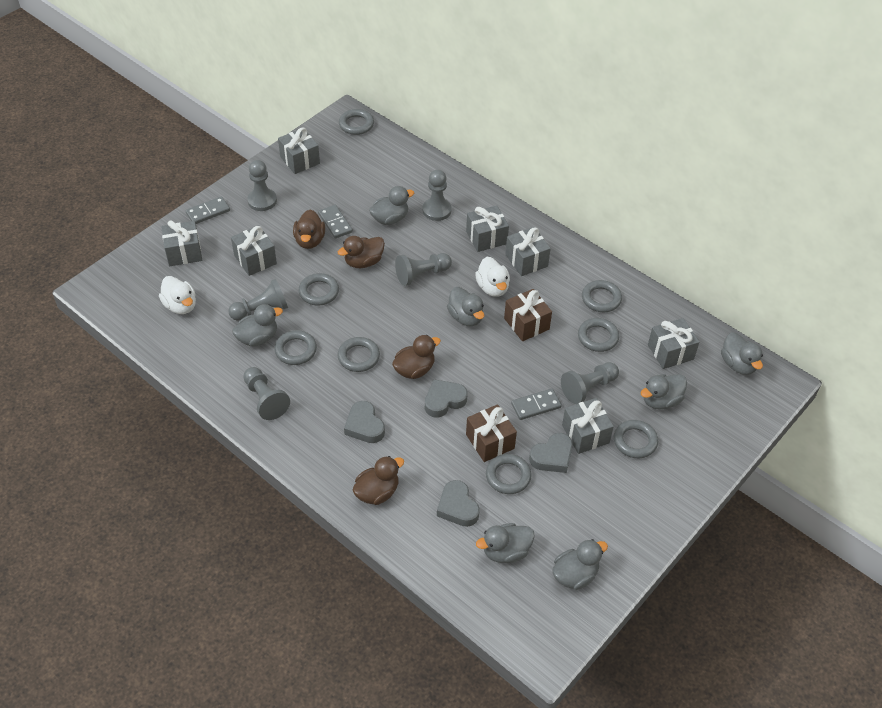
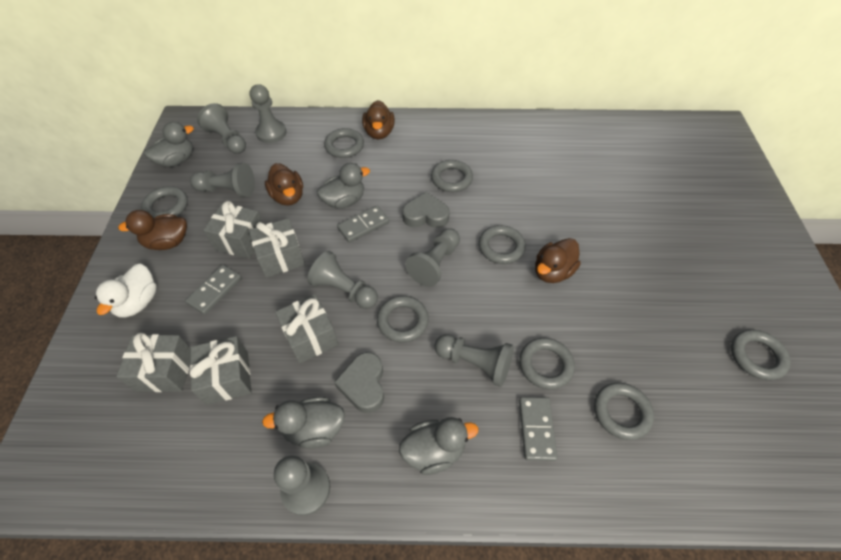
brown gift: [466,404,517,462] [504,289,552,341] = 2 -> none = 0
grey duck: [232,304,283,347] [369,186,414,225] [447,287,484,326] [476,523,535,563] [552,539,608,590] [641,374,687,409] [721,332,763,375] = 7 -> [144,122,194,167] [262,397,345,448] [317,163,370,209] [399,417,478,475] = 4
grey gift: [161,221,202,266] [231,225,277,276] [278,127,320,174] [466,205,509,252] [505,227,551,276] [562,398,614,454] [648,318,699,369] = 7 -> [116,333,191,392] [190,336,251,405] [203,201,263,259] [249,218,305,278] [275,294,338,364] = 5
grey heart: [344,401,385,443] [425,379,468,418] [437,480,480,527] [529,433,573,473] = 4 -> [334,352,384,413] [402,192,450,228] = 2
grey pawn: [228,279,288,321] [243,367,290,420] [247,160,277,211] [395,253,452,286] [422,169,452,221] [561,362,619,404] = 6 -> [190,163,255,197] [197,103,246,154] [250,84,287,143] [274,456,330,516] [307,251,378,309] [405,228,460,287] [435,334,514,387] = 7
white duck: [159,276,196,314] [475,257,510,297] = 2 -> [95,264,157,318] = 1

